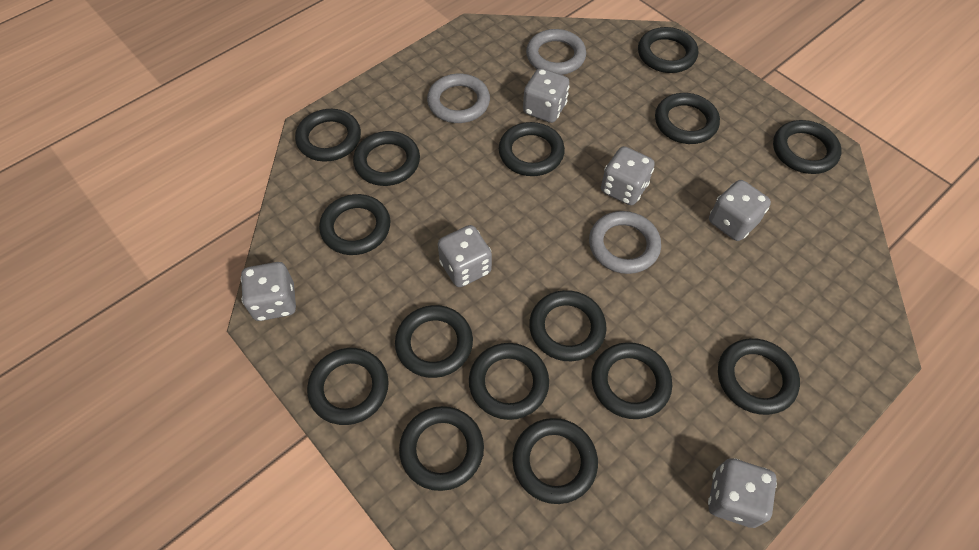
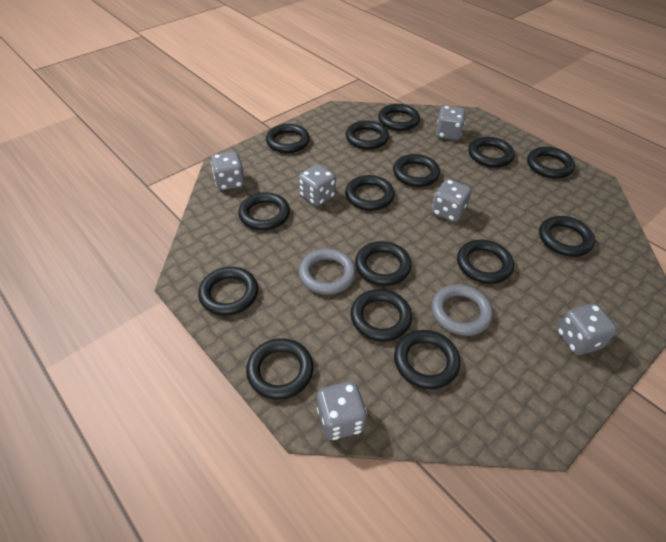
grey ring: [427,74,490,123] [526,29,586,75] [589,211,661,274] = 3 -> [299,249,356,295] [431,284,493,336] = 2

